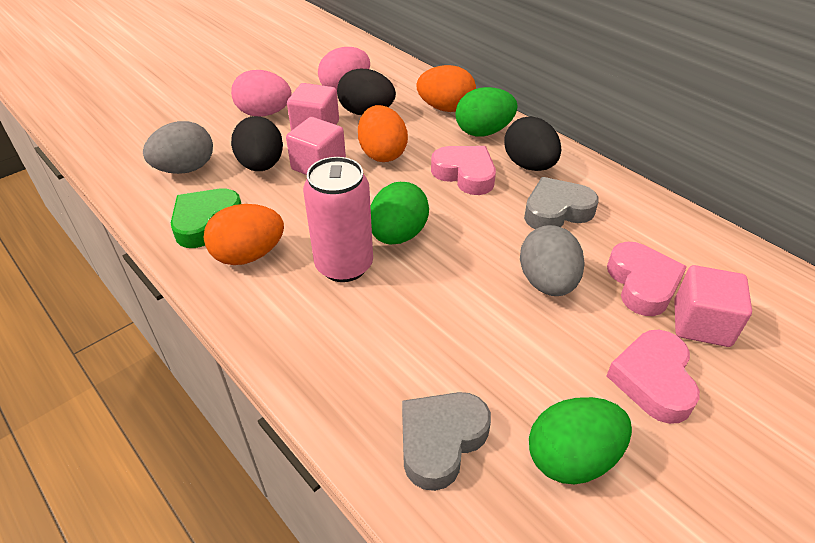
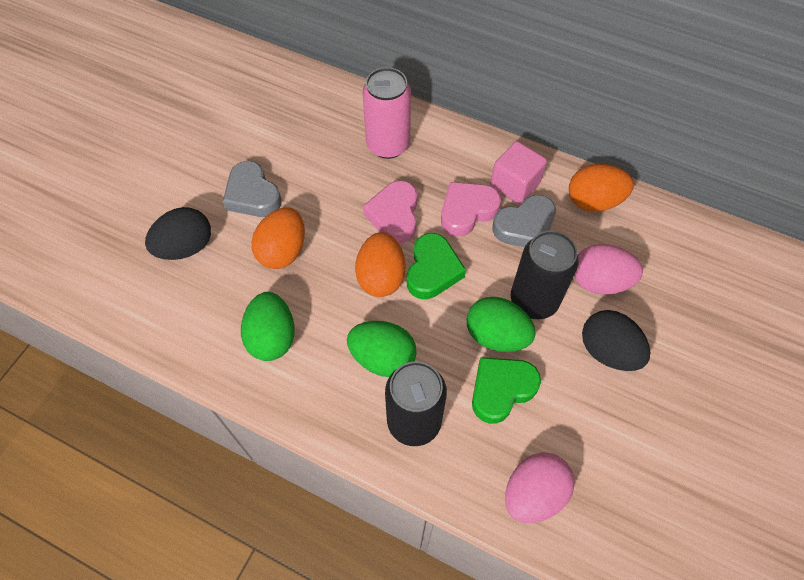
black can: none = 0 -> [385,361,447,446] [511,231,579,319] = 2
black egg: [231,116,283,171] [337,69,396,115] [504,116,562,171] = 3 -> [145,207,211,260] [582,310,650,371] = 2
green heart: [171,188,241,248] = 1 -> [407,233,466,299] [472,357,541,424] = 2
grey egg: [143,121,213,174] [520,225,585,296] = 2 -> none = 0
pink cube: [286,117,346,175] [287,83,339,131] [674,265,752,347] = 3 -> [490,141,547,204] = 1
pink heart: [431,146,496,195] [607,242,687,316] [607,330,700,424] = 3 -> [363,181,418,243] [441,182,501,237] = 2

